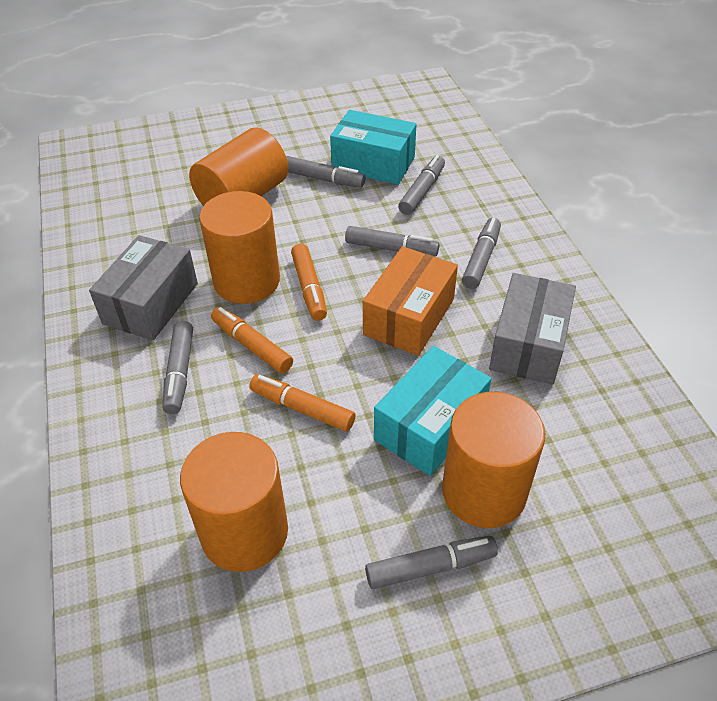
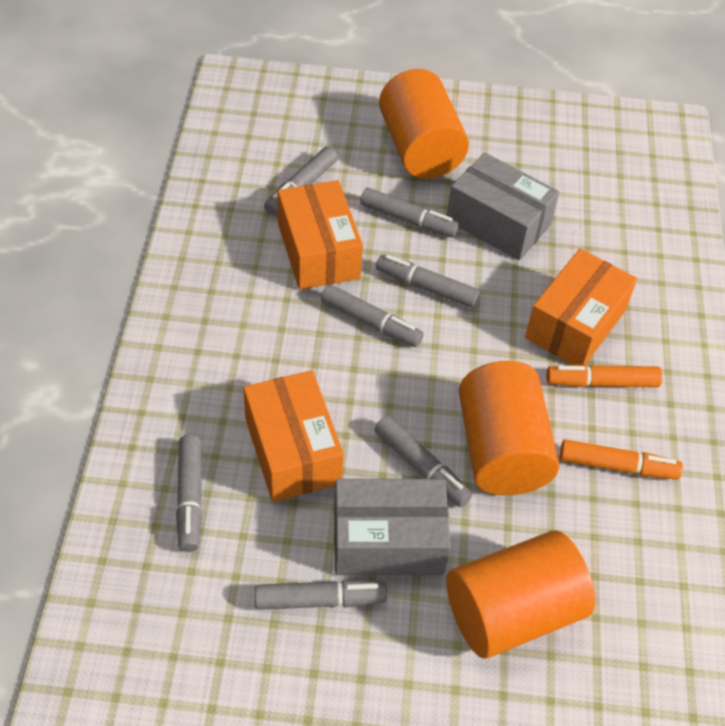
grey marker: [163,321,193,414] [286,156,365,188] [345,226,439,257] [365,536,498,589] [398,155,445,215] [462,218,501,289] = 6 -> [176,434,202,552] [255,580,387,610] [264,146,338,215] [321,285,424,347] [360,188,460,238] [374,416,472,507] [376,254,480,308] = 7
orange box: [363,246,458,356] = 1 -> [243,370,344,502] [278,180,363,290] [525,248,637,365] = 3
orange cylinder: [180,432,288,572] [189,128,288,206] [199,191,280,304] [442,392,545,528] = 4 -> [379,69,469,179] [446,530,595,659] [459,361,559,496] = 3
orange marker: [211,307,293,373] [249,374,356,432] [291,244,327,321] = 3 -> [546,364,662,388] [560,439,683,480] = 2
turquoise box: [330,110,416,185] [374,346,491,476] = 2 -> none = 0

